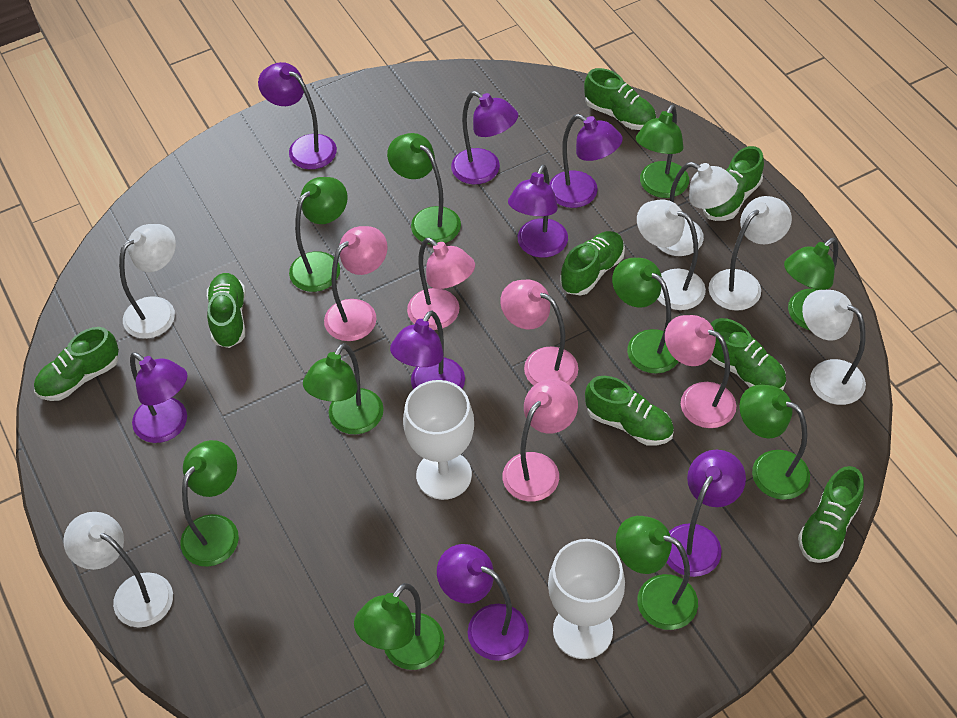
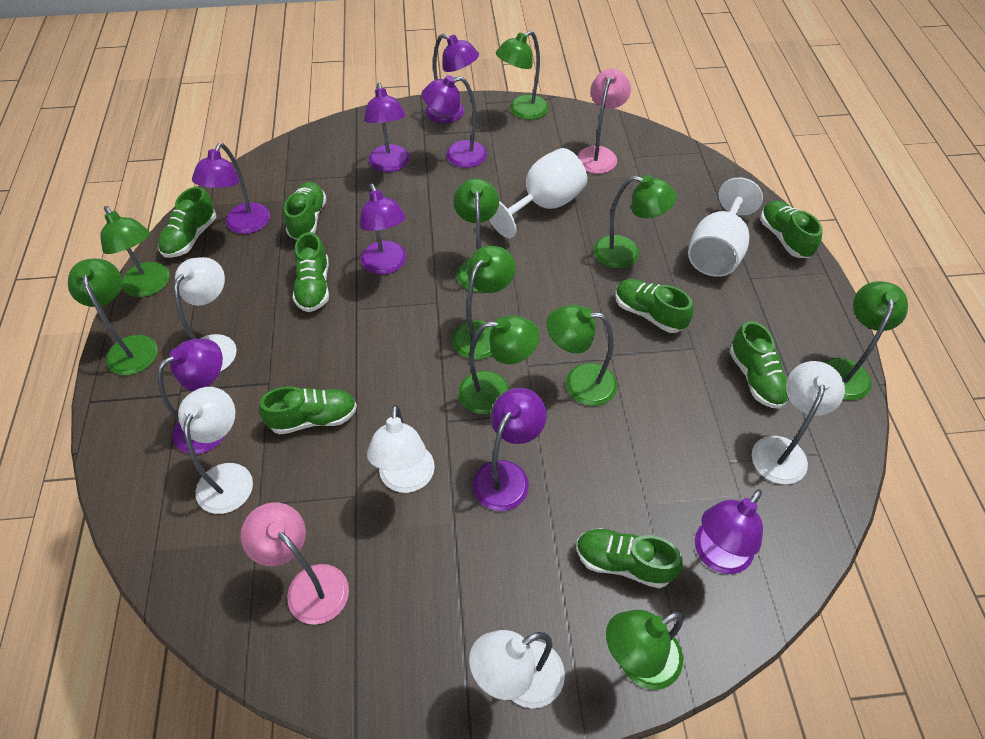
pink lamp: [324,226,387,341] [407,238,475,330] [500,280,578,386] [503,379,578,501] [665,315,736,428] = 5 -> [241,502,349,625] [577,69,631,174] = 2
white lamp: [63,512,173,628] [119,224,176,339] [637,200,706,310] [657,162,738,256] [708,196,792,311] [802,290,866,405] = 6 -> [174,257,237,372] [178,387,253,514] [367,405,435,493] [469,630,565,708] [752,361,845,484] = 5

